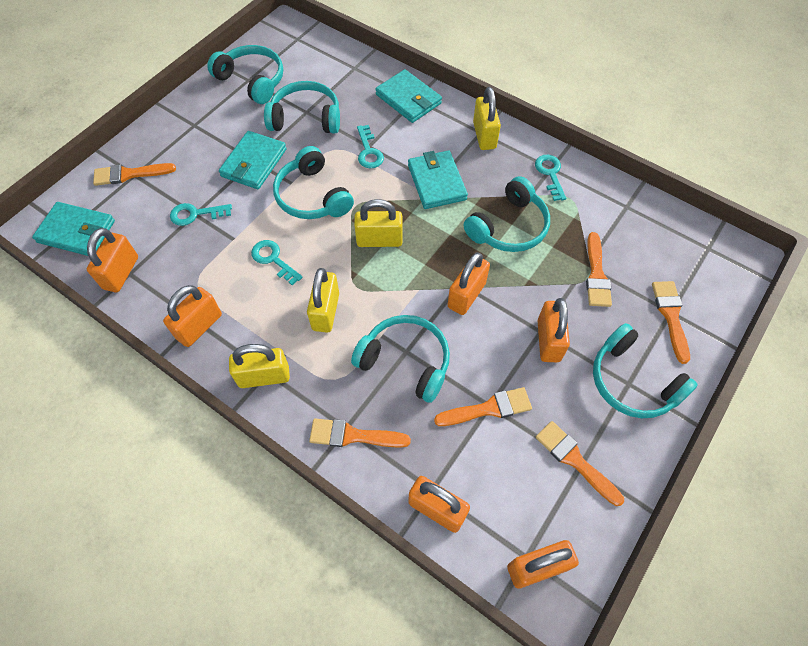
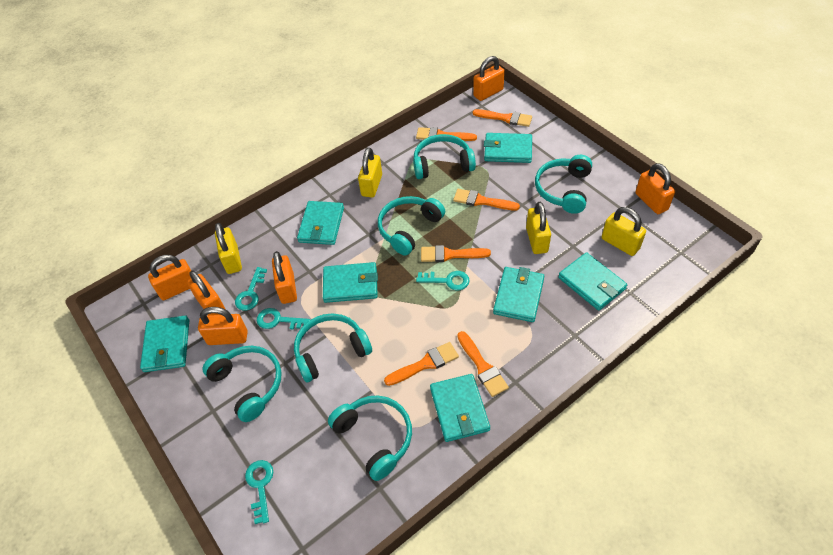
turquoise wallet: [32,202,115,256] [219,131,287,189] [375,69,442,123] [408,151,468,209] = 4 -> [140,316,189,372] [297,201,344,245] [323,262,378,303] [430,374,490,442] [484,133,532,163] [493,267,544,322] [558,252,627,311] = 7

